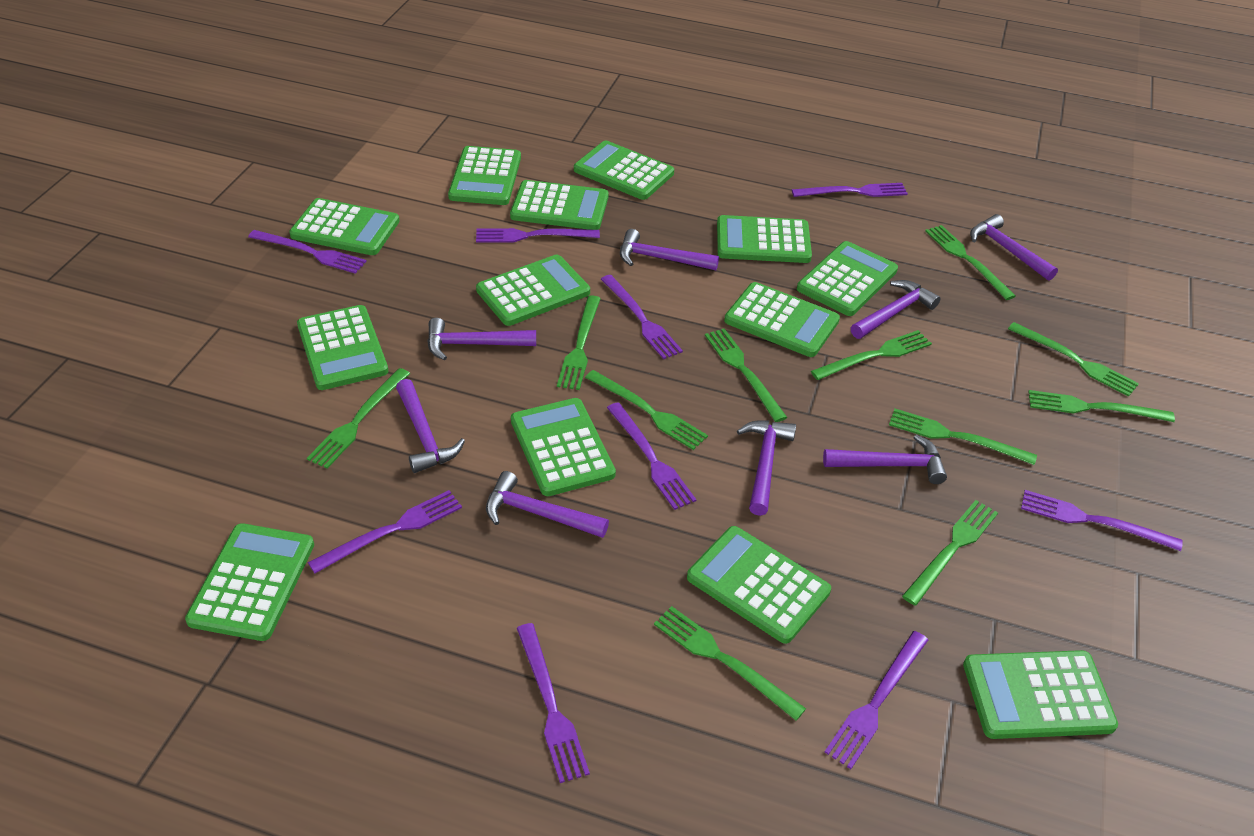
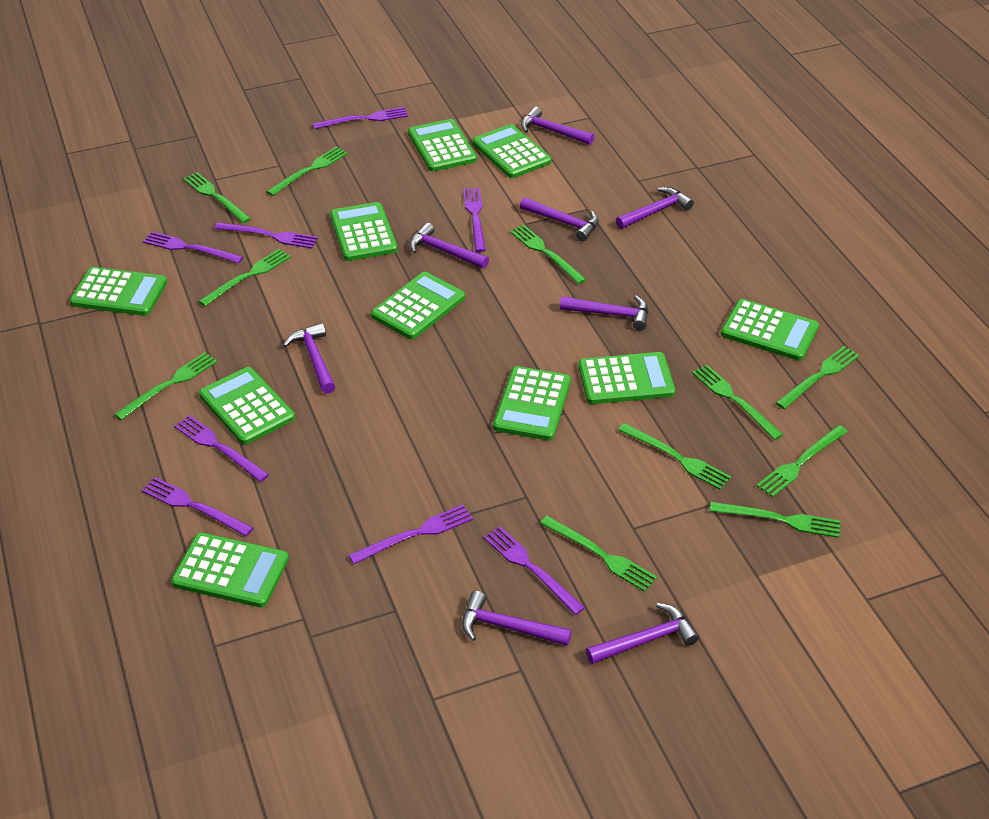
green calculator: [185,523,314,641] [289,198,400,255] [297,305,388,390] [448,146,521,205] [476,255,590,326] [510,180,609,230] [511,398,616,496] [574,141,674,200] [687,526,831,644] [717,215,812,263] [724,282,840,357] [797,241,898,316] [963,650,1118,739] = 13 -> [70,267,167,316] [171,532,289,608] [199,367,295,445] [330,202,398,261] [371,272,465,339] [408,119,477,171] [472,124,552,178] [493,366,571,441] [578,352,675,404] [721,299,819,361] = 10
purple fork: [248,230,367,274] [308,490,462,573] [476,228,600,243] [517,623,590,783] [601,275,683,359] [607,402,697,510] [792,183,908,197] [825,631,928,769] [1021,490,1183,551] = 9 -> [142,477,253,536] [143,231,243,264] [174,415,269,482] [214,222,318,249] [313,107,408,129] [348,504,473,564] [463,188,486,252] [484,526,585,615] = 8

